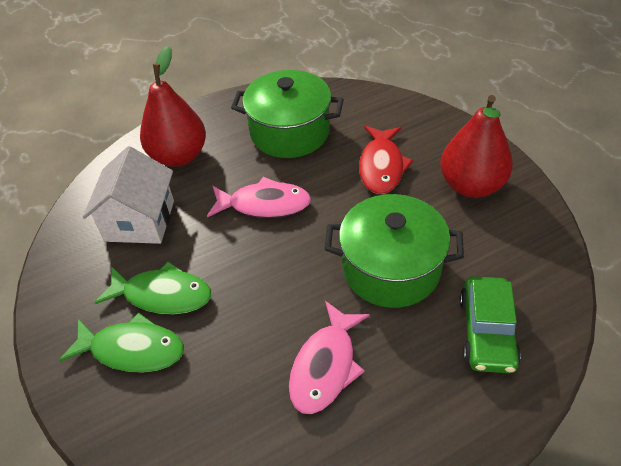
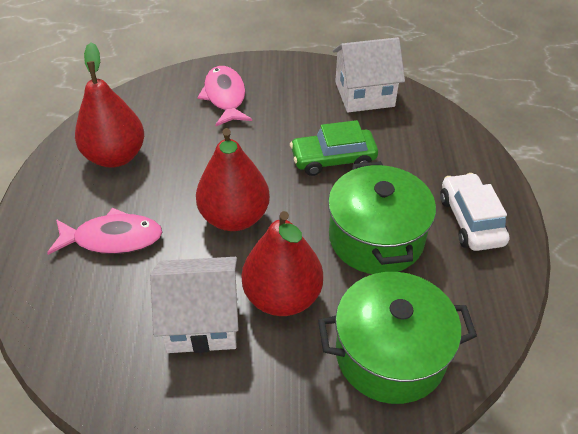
green fish: [59,312,184,373] [95,261,211,314] = 2 -> none = 0
red fish: [359,126,413,194] = 1 -> none = 0
red pear: [140,46,206,167] [440,95,513,198] = 2 -> [75,43,144,168] [196,128,270,231] [242,211,323,316] = 3
white car: none = 0 -> [440,173,510,251] = 1
white house: [83,146,174,244] = 1 -> [150,257,239,353] [333,37,405,112] = 2

